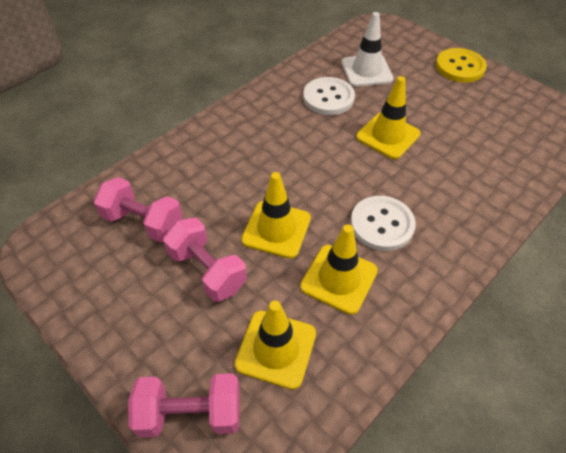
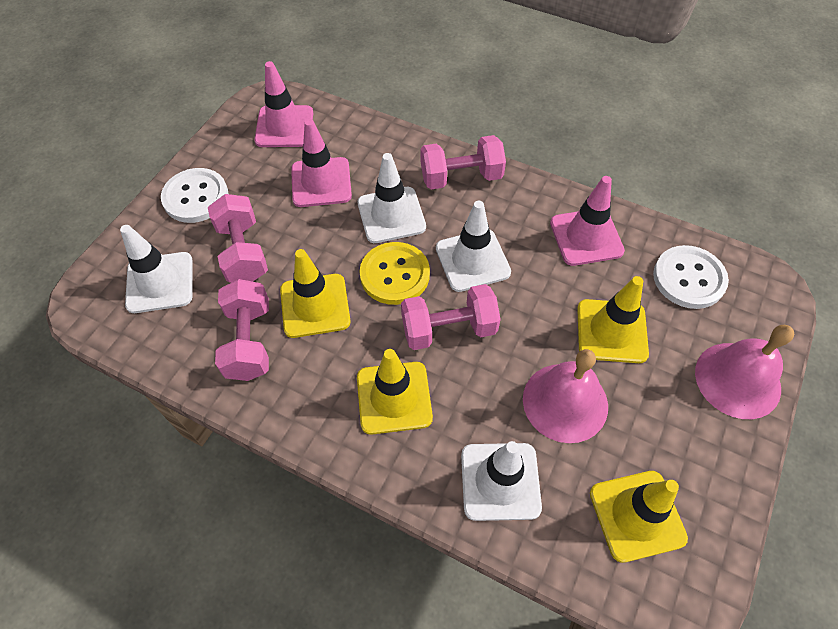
pink bell: none = 0 -> [523,349,608,443] [695,325,794,419] = 2
pink dumbbell: [94,177,183,242] [128,373,240,438] [163,217,247,302] = 3 -> [208,194,268,283] [215,279,269,381] [401,284,501,350] [421,135,506,189] = 4
pink traffic cone: none = 0 -> [254,61,313,147] [291,119,352,207] [550,176,625,266] = 3
white traffic cone: [341,12,394,87] = 1 -> [120,225,193,313] [357,153,426,243] [436,201,511,292] [461,441,542,521] = 4

